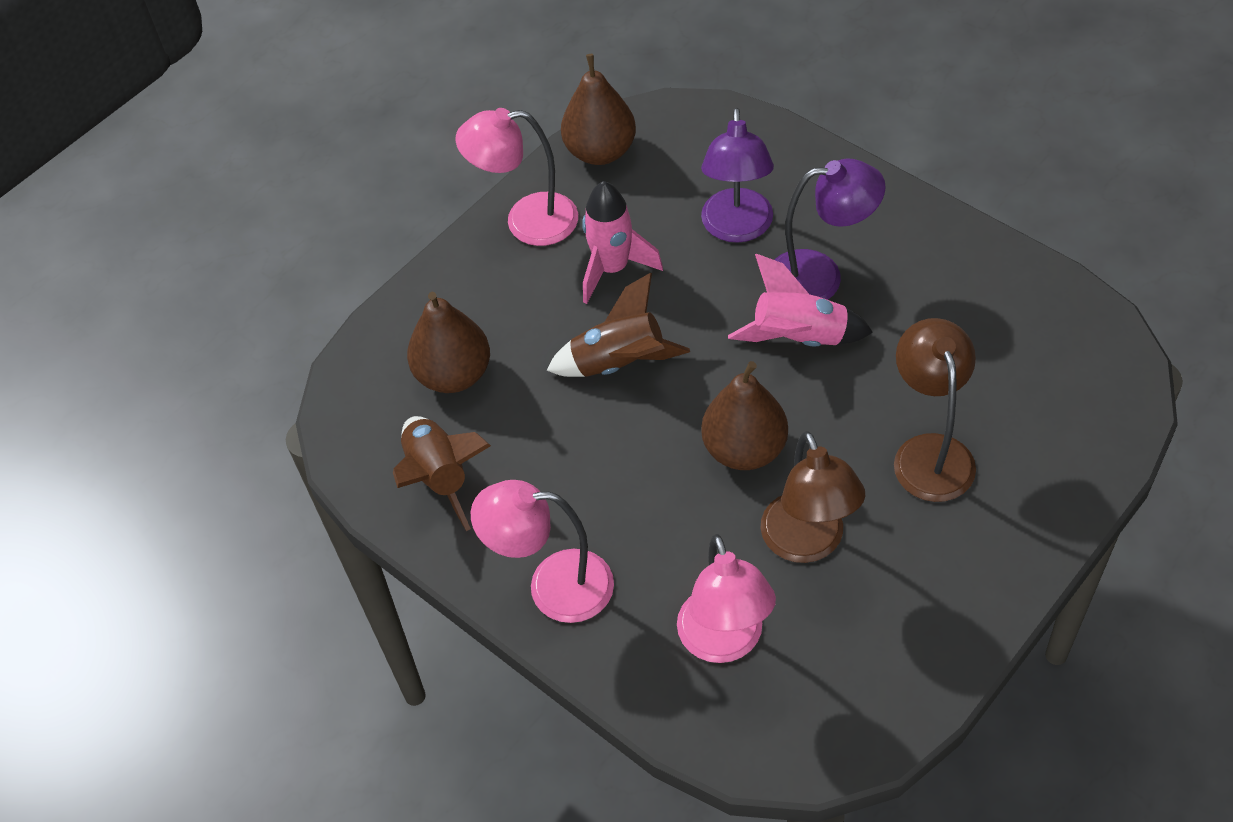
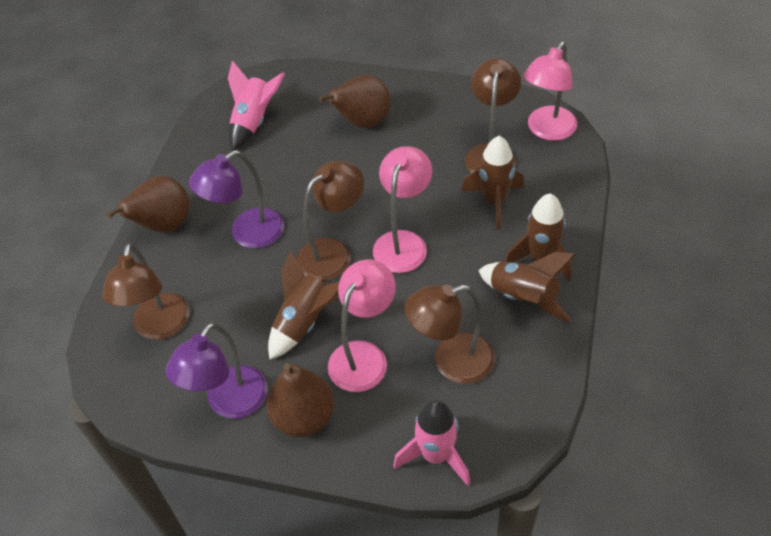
brown lamp: [761,431,865,563] [894,318,976,502] = 2 -> [102,243,189,340] [297,161,364,281] [405,285,495,384] [465,58,521,173] = 4
brown rocket: [393,416,491,531] [547,273,690,377] = 2 -> [268,250,339,359] [461,136,524,229] [478,252,576,322] [505,193,571,281] = 4

